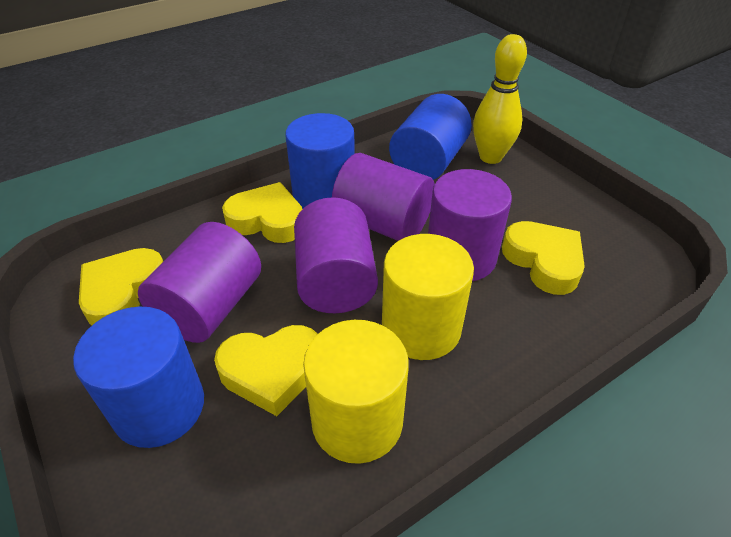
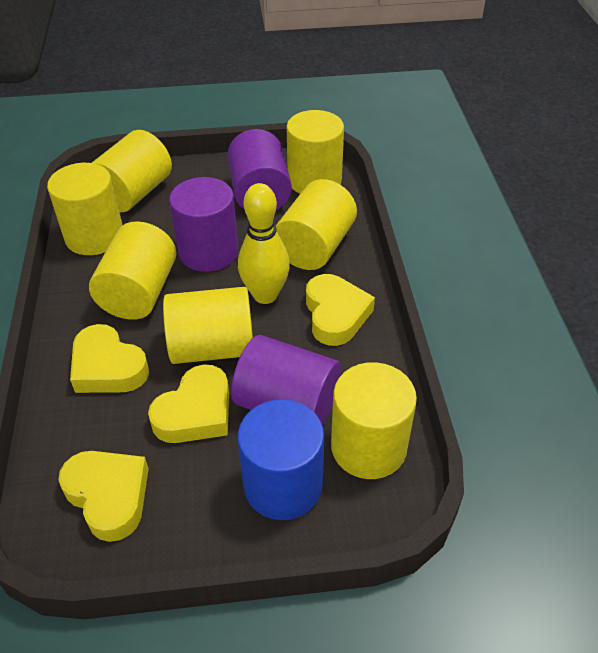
blue cylinder: [73,307,204,448] [285,113,355,209] [389,94,472,180] = 3 -> [238,399,324,520] = 1
purple cylinder: [138,222,261,343] [294,197,378,313] [332,153,435,241] [428,169,512,281] = 4 -> [169,177,239,272] [228,129,292,210] [231,335,341,426] = 3
yellow cylinder: [303,320,409,464] [382,234,474,360] = 2 -> [47,163,123,255] [89,221,176,320] [92,130,172,212] [163,287,253,364] [276,179,357,270] [286,110,344,193] [331,362,417,479] = 7

